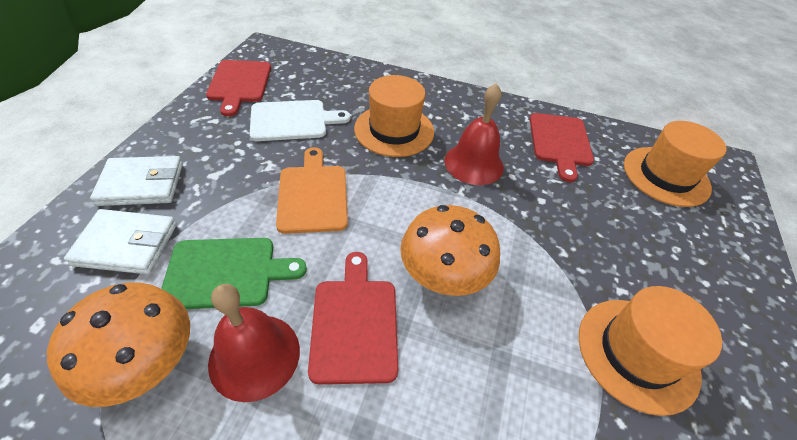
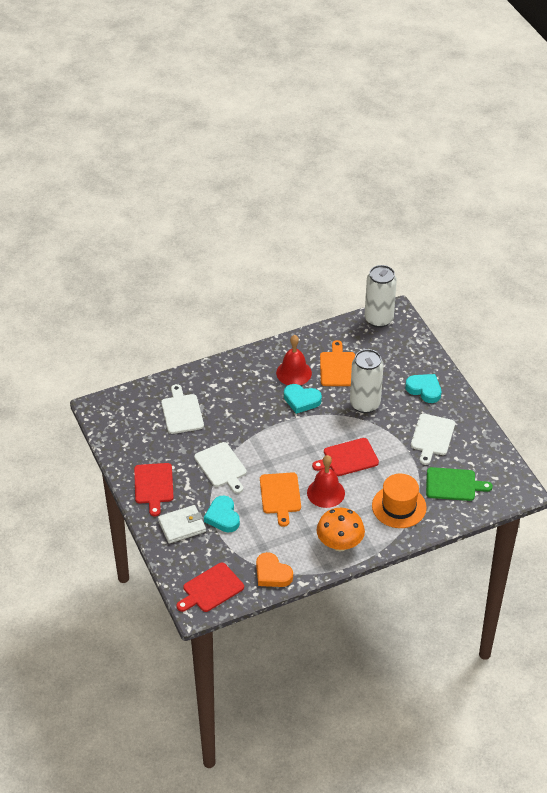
orange cutting board: [276,147,348,234] = 1 -> [260,472,301,527] [320,340,355,386] = 2
orange hat: [354,75,434,157] [579,286,722,416] [624,121,726,207] = 3 -> [372,474,427,528] = 1
orange heart: none = 0 -> [256,552,293,587] = 1
orange mushroom: [47,282,190,407] [400,205,500,296] = 2 -> [317,508,365,551] = 1
turquoise heart: none = 0 -> [204,496,240,532] [284,384,322,414] [405,374,441,403] = 3
white can: none = 0 -> [350,349,384,413] [365,265,397,328] = 2
white cutting board: [250,100,350,141] = 1 -> [161,384,204,434] [194,442,247,494] [411,414,455,465] = 3
white wallet: [64,209,177,274] [90,156,183,206] = 2 -> [158,505,206,544] = 1

